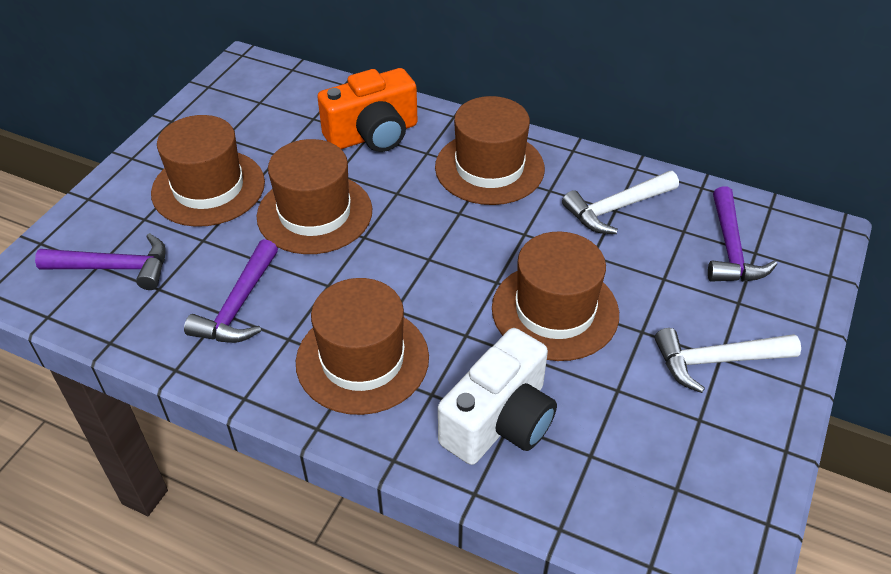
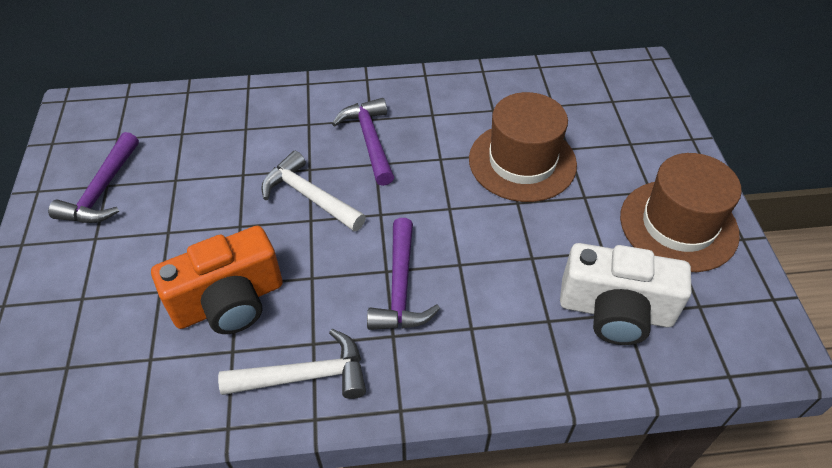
brown hat: [151,115,265,227] [257,139,372,254] [296,278,429,415] [435,96,545,205] [492,232,619,361] = 5 -> [469,92,577,202] [620,153,742,272] = 2

